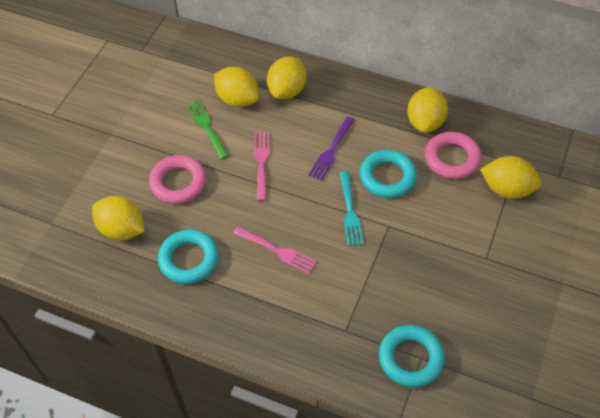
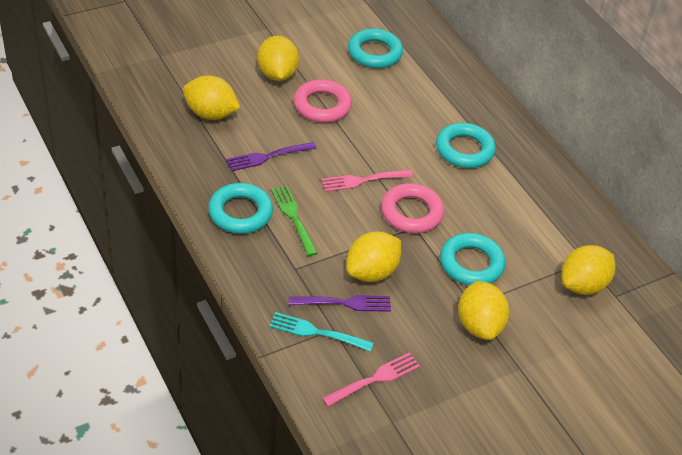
purple fork: [308,117,354,181] = 1 -> [226,142,317,171] [289,295,391,312] = 2
turquoise ring: [158,229,219,284] [360,149,417,198] [379,325,445,387] = 3 -> [208,183,273,234] [348,28,403,68] [436,123,496,168] [440,233,506,286] = 4

